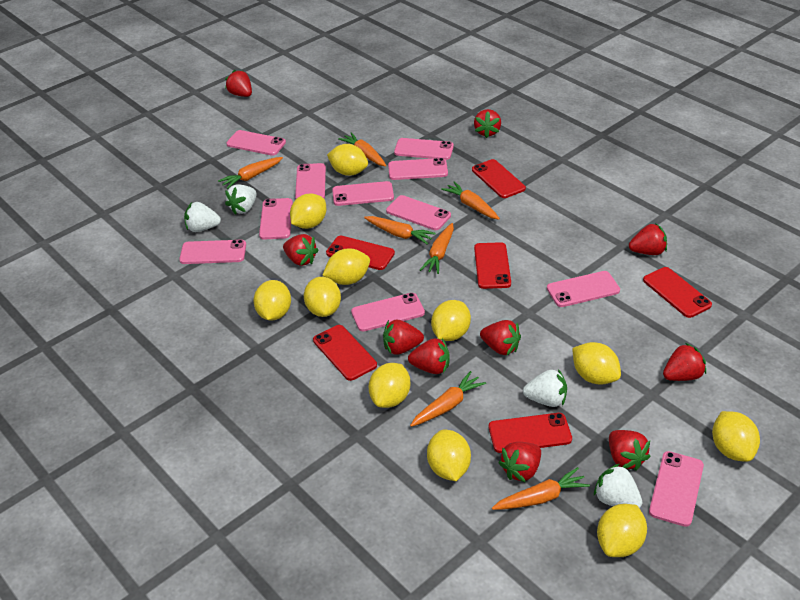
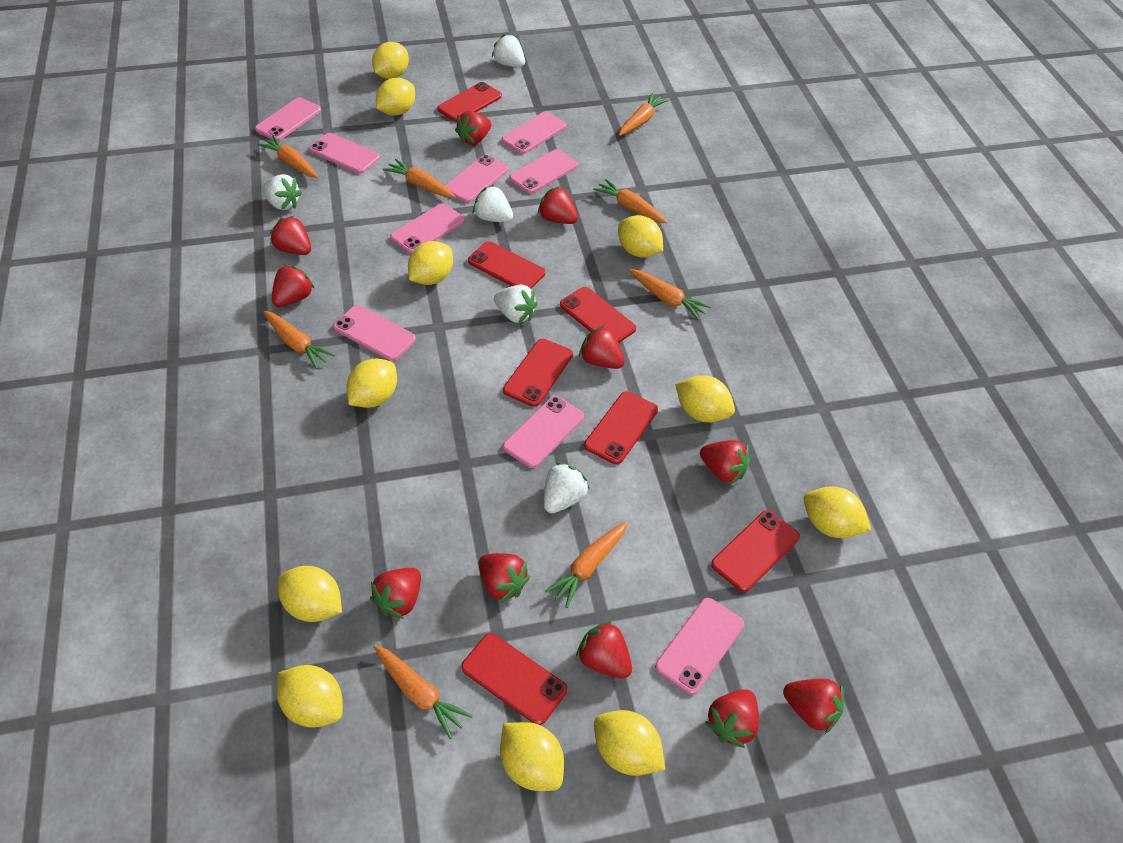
orange carrot: [218,157,283,189] [338,132,387,166] [364,216,436,245] [410,371,486,427] [420,223,454,274] [441,181,500,220] [492,467,590,510] = 7 -> [257,135,318,178] [263,311,335,369] [374,645,473,739] [383,159,456,198] [545,521,628,608] [593,179,668,223] [619,93,669,136] [629,269,711,320] = 8
pink phone: [179,240,246,264] [226,130,286,156] [259,198,293,240] [295,163,326,199] [332,181,394,206] [351,293,425,332] [386,195,451,230] [388,158,448,180] [394,138,454,160] [547,271,620,307] [649,451,704,527] = 11 -> [255,97,321,141] [309,133,380,174] [333,305,416,361] [390,203,464,254] [444,155,509,203] [502,112,567,154] [503,396,584,468] [509,149,578,194] [655,598,744,695] = 9
red phone: [313,325,377,381] [326,236,395,270] [472,159,526,198] [474,242,511,289] [489,413,572,453] [643,267,712,318] = 6 -> [437,82,502,122] [461,633,567,725] [468,241,546,289] [503,339,573,407] [560,287,636,343] [584,391,658,464] [711,510,800,592] = 7
red strawberry: [225,70,252,97] [283,234,318,266] [383,320,424,355] [408,338,450,374] [474,109,501,138] [480,320,521,355] [498,442,541,483] [609,430,651,471] [629,223,667,255] [663,343,706,381] = 10 -> [270,216,311,255] [272,264,315,307] [370,568,421,619] [455,111,491,145] [479,553,530,603] [538,186,578,224] [576,621,632,678] [579,325,625,369] [700,440,750,484] [705,690,759,748] [783,679,844,734] = 11
white strawberry: [184,202,221,232] [225,184,257,215] [523,369,567,407] [594,464,642,508] = 4 -> [262,174,302,210] [473,185,513,222] [492,34,525,67] [494,284,538,323] [544,462,589,513] = 5

